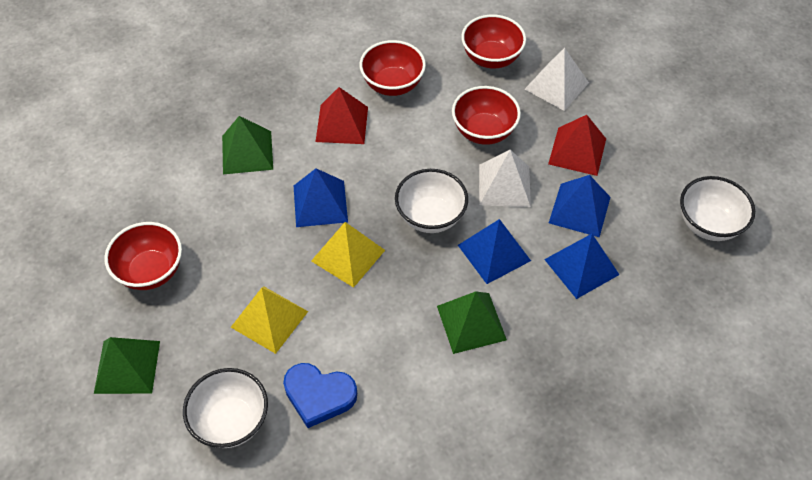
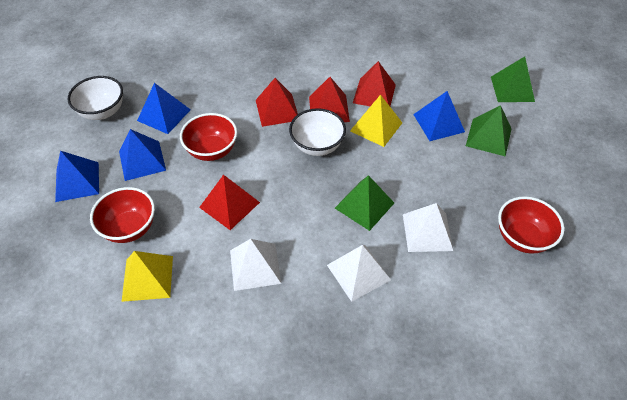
blue heart: [283,363,357,428] = 1 -> none = 0
red bowl: [104,222,182,290] [359,40,426,96] [452,86,521,145] [461,15,526,69] = 4 -> [90,187,155,243] [180,113,237,161] [498,196,565,254] = 3
red pyramid: [315,87,368,144] [548,115,606,176] = 2 -> [199,175,260,230] [256,78,298,127] [309,77,350,122] [353,61,396,106] = 4
white bowl: [183,368,268,448] [395,169,468,233] [680,176,755,241] = 3 -> [68,76,123,120] [289,108,346,156] = 2
white pyramid: [479,150,531,207] [525,48,589,111] = 2 -> [230,239,281,291] [327,245,391,302] [403,203,453,252] = 3

